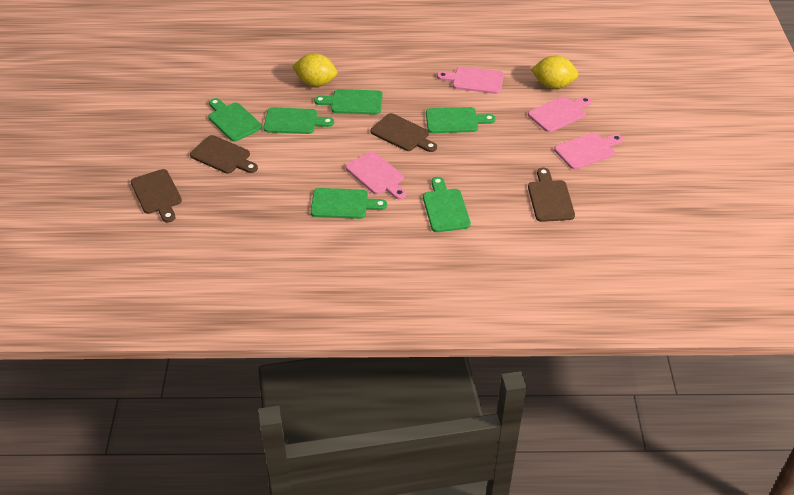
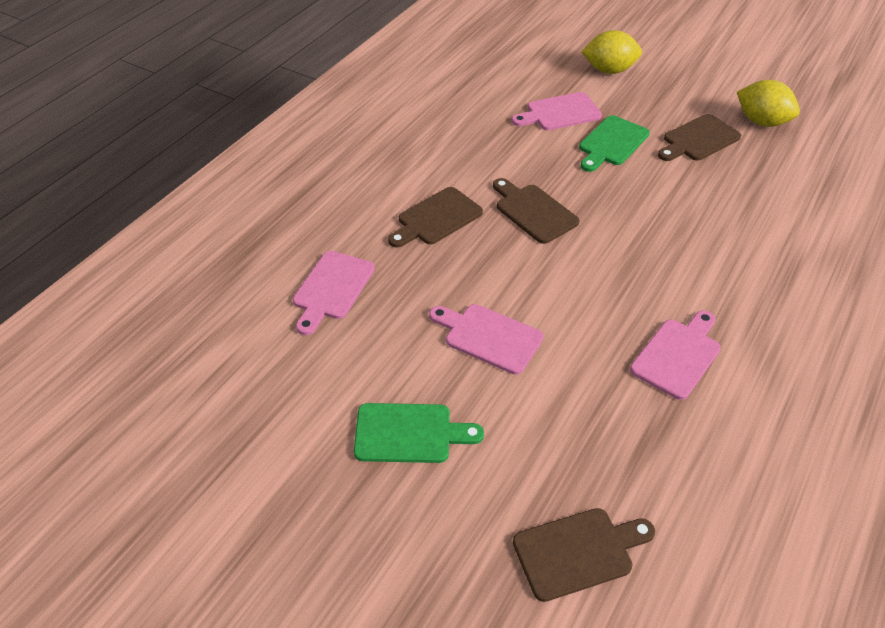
green cutting board: [208,98,262,141] [263,107,334,134] [311,188,387,219] [314,89,383,115] [423,177,471,232] [426,107,496,133] = 6 -> [354,403,484,463] [579,115,650,172] = 2

